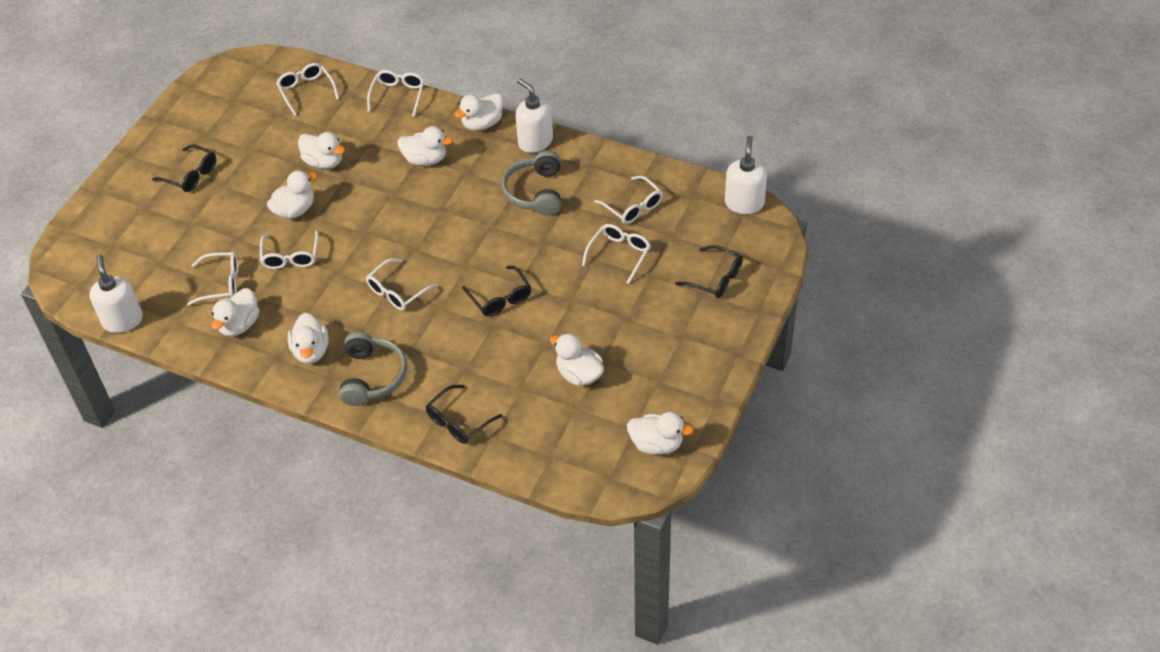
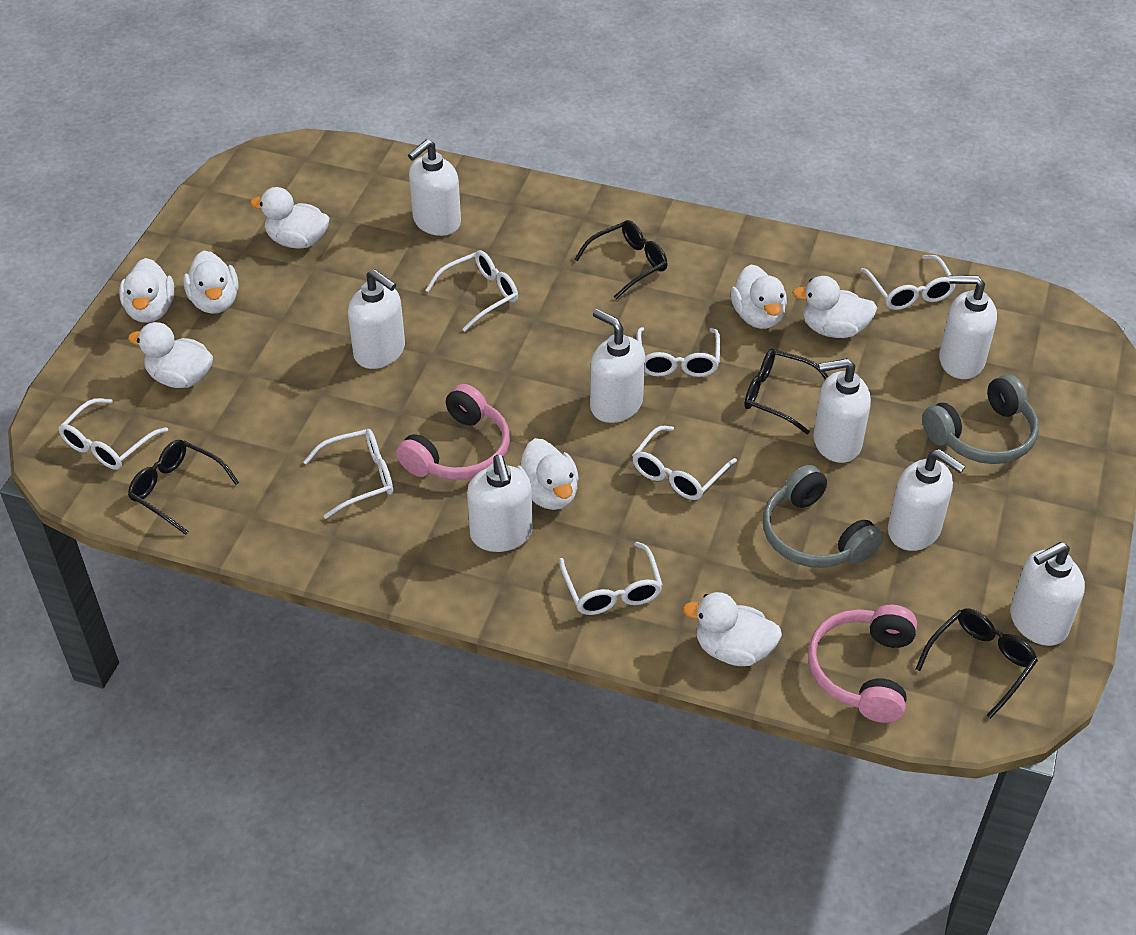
pink headphones: none = 0 -> [396,384,510,480] [808,605,917,723] = 2
white soap dispenser: [89,254,143,333] [516,78,553,153] [725,136,767,214] = 3 -> [348,269,405,369] [408,139,461,236] [467,455,533,552] [590,309,645,423] [813,358,871,463] [888,449,966,551] [939,275,997,379] [1010,542,1085,646] = 8

